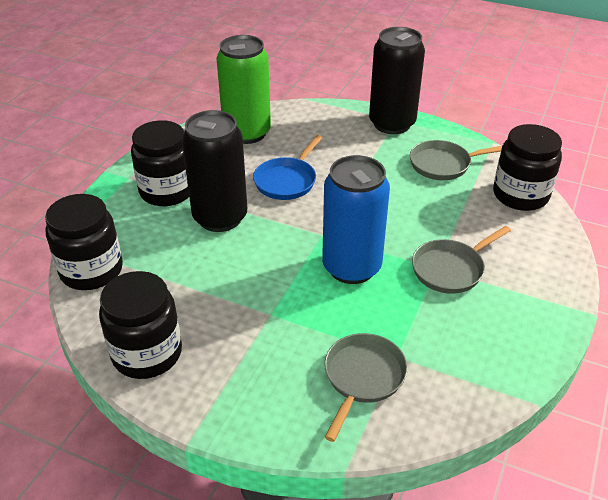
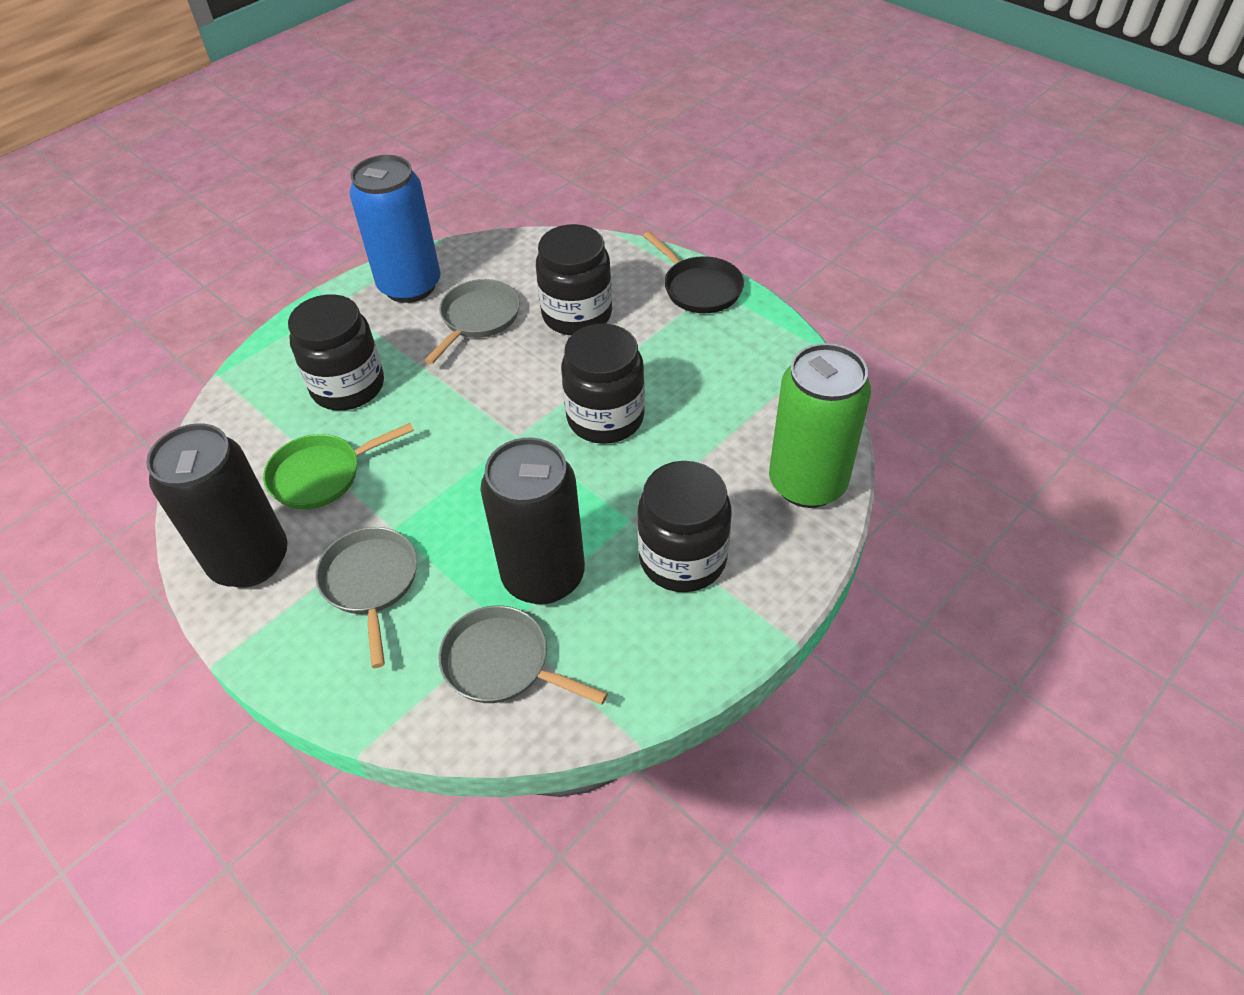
black pan: none = 0 -> [643,231,744,313] = 1
blue pan: [253,135,323,200] = 1 -> none = 0
green pan: none = 0 -> [263,423,414,509] = 1

